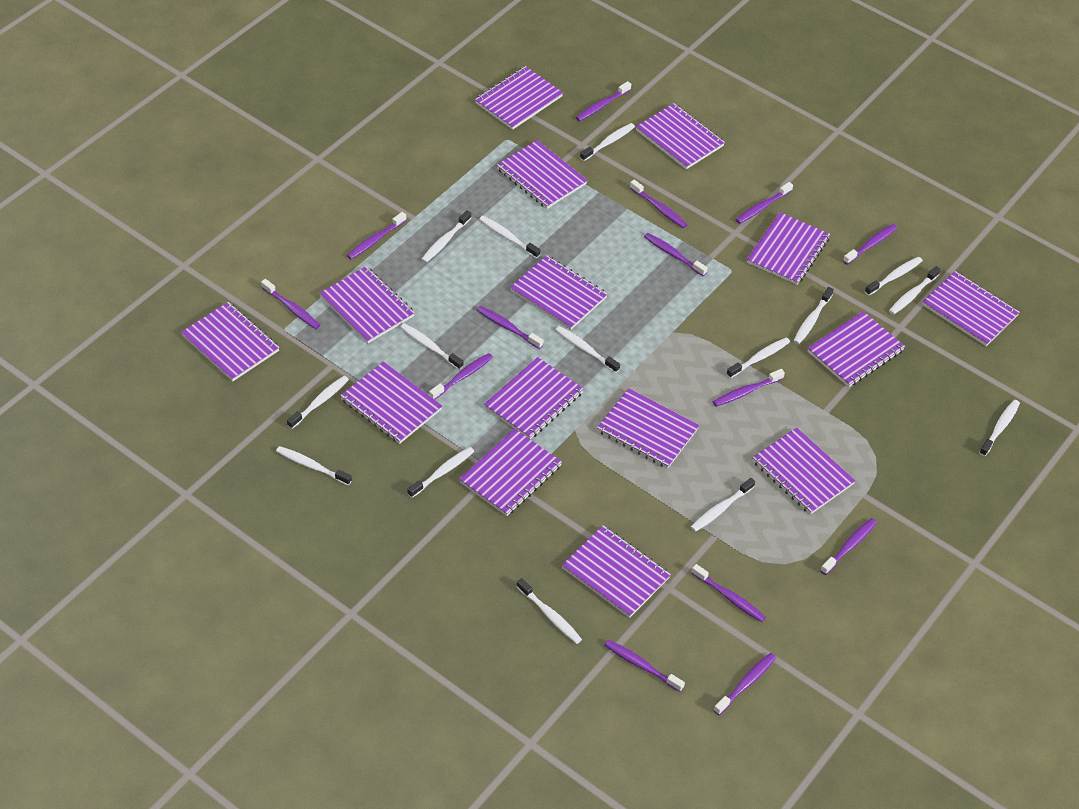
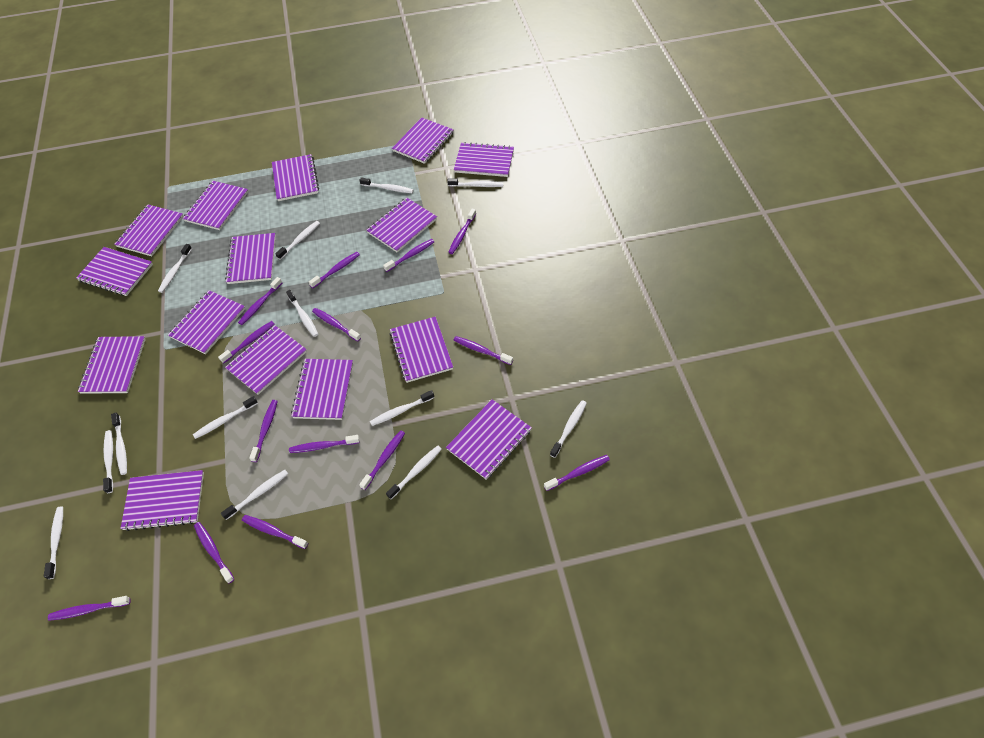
white toothbrush: [276,446,352,485] [287,376,349,429] [400,323,463,370] [407,447,474,498] [421,210,471,263] [479,216,540,258] [516,578,582,644] [555,326,620,373] [580,123,635,161] [691,478,755,532] [726,338,790,378] [794,287,834,344] [865,257,923,296] [889,266,941,315] [979,400,1020,456] = 15 -> [44,506,63,579] [103,430,113,493] [111,413,127,475] [158,244,192,293] [193,396,258,439] [221,470,288,520] [275,221,320,260] [286,290,318,337] [359,178,414,193] [370,390,434,426] [386,446,442,499] [447,178,503,187] [550,400,587,458] = 13

